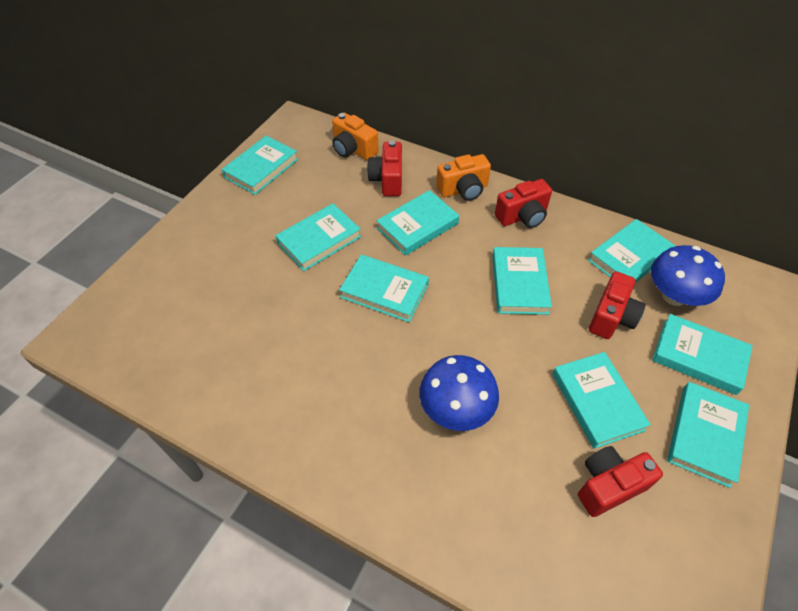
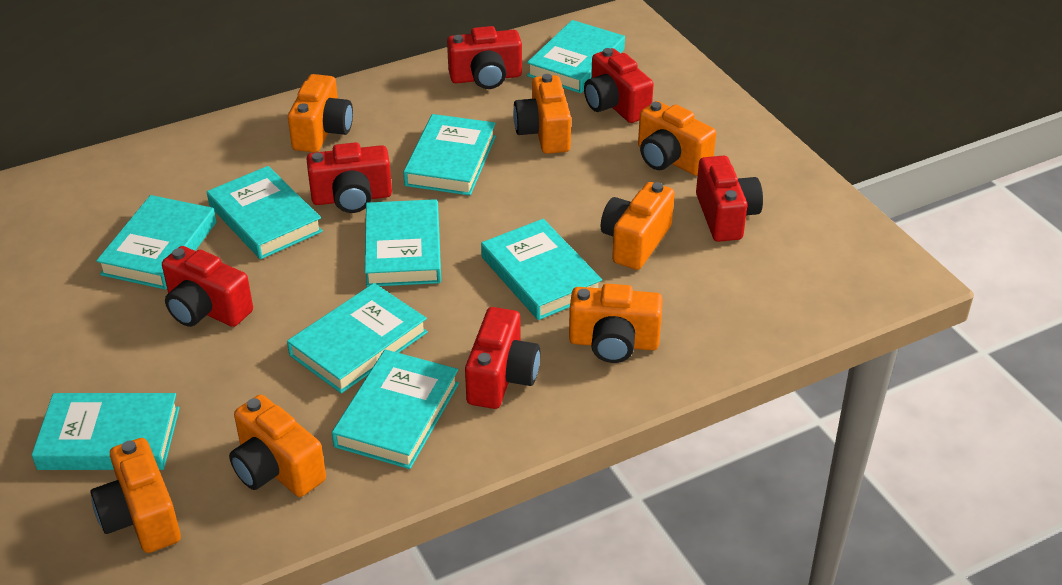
blue mushroom: [419,355,499,431] [651,245,725,306] = 2 -> none = 0
orange camera: [332,112,379,160] [436,154,491,201] = 2 -> [90,438,181,553] [229,395,326,497] [288,74,353,152] [513,74,571,154] [569,284,663,363] [601,182,675,270] [638,101,716,176] = 7
red camera: [367,141,402,196] [495,179,552,228] [578,446,663,517] [589,271,646,339] = 4 -> [162,246,253,327] [306,142,392,213] [447,26,522,89] [465,307,540,409] [584,48,654,123] [696,156,763,242] = 6

